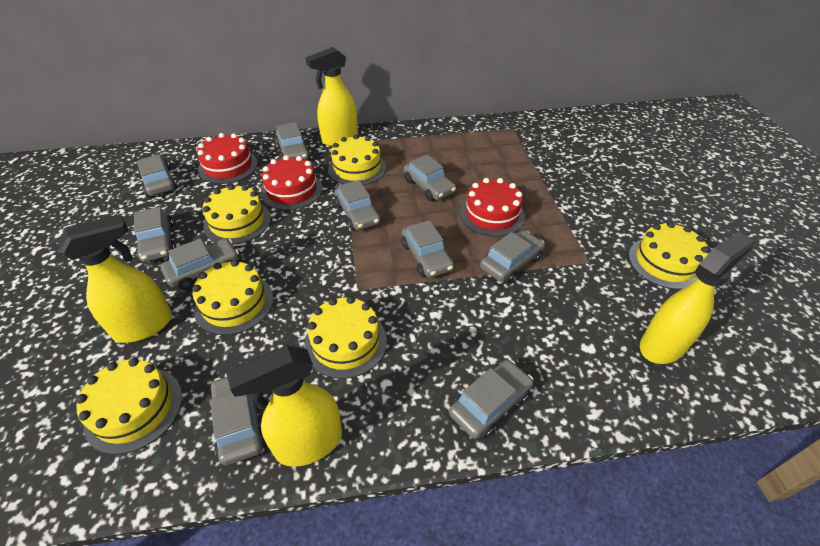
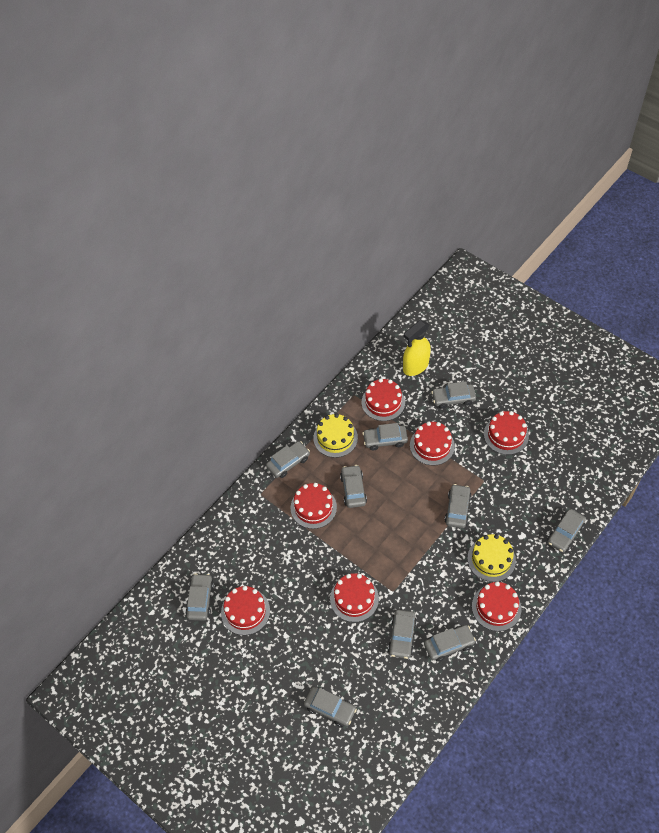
red cake: [197,133,258,184] [261,155,323,210] [460,178,525,236] = 3 -> [221,586,270,635] [290,483,337,529] [330,573,379,622] [362,378,405,421] [410,421,455,466] [472,581,522,631] [484,411,529,455] = 7
yellow cake: [76,358,182,455] [192,260,273,335] [202,184,271,245] [304,296,387,379] [328,135,386,185] [629,222,709,289] = 6 -> [313,414,358,458] [467,534,516,582] = 2
yellow spray bottle: [58,214,172,343] [226,345,342,467] [305,47,358,146] [640,232,754,364] = 4 -> [403,320,431,376] = 1

